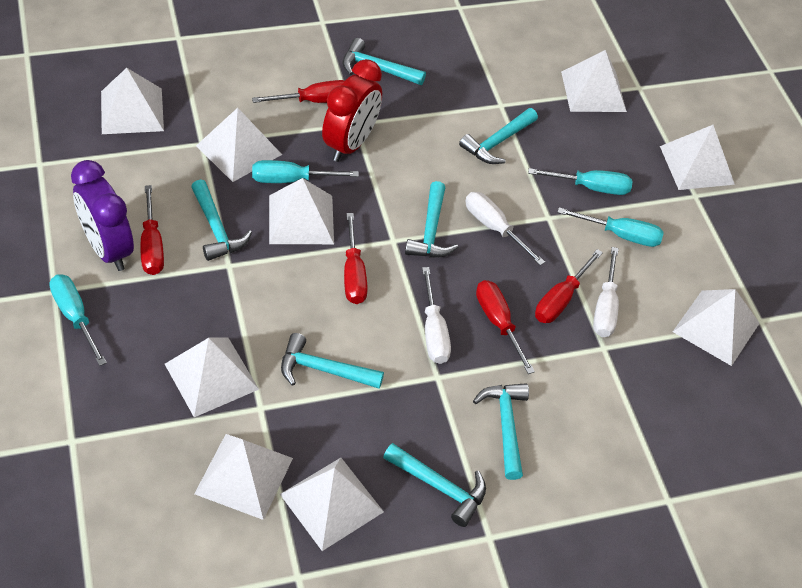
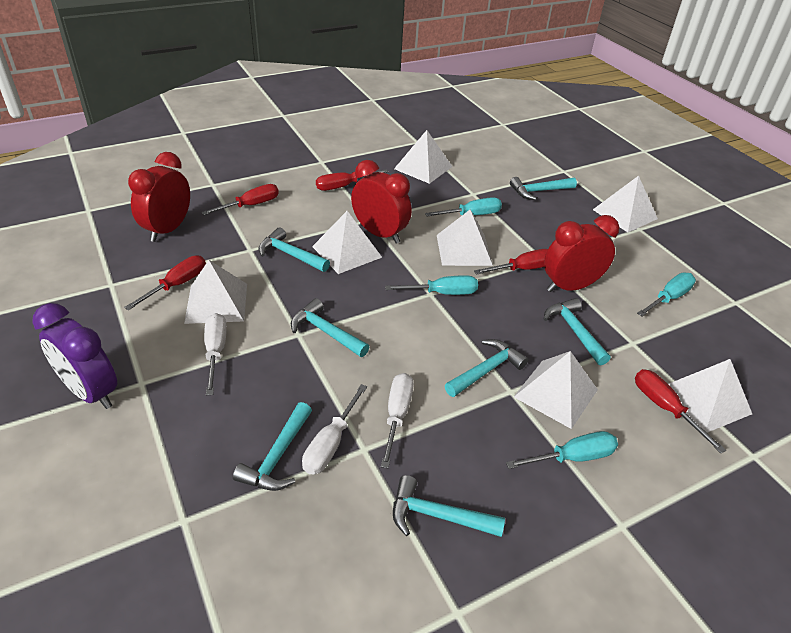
red clock: [322,59,382,162] = 1 -> [128,152,190,242] [351,160,412,243] [544,215,620,292] = 3
white pyramid: [101,68,164,134] [165,338,259,417] [194,434,293,520] [196,108,282,182] [269,178,334,244] [280,458,384,551] [561,50,627,112] [660,125,735,190] [673,289,760,366] = 9 -> [184,260,247,324] [312,211,382,274] [394,130,452,184] [437,209,493,266] [514,351,598,429] [593,176,658,232] [668,359,752,433] = 7

